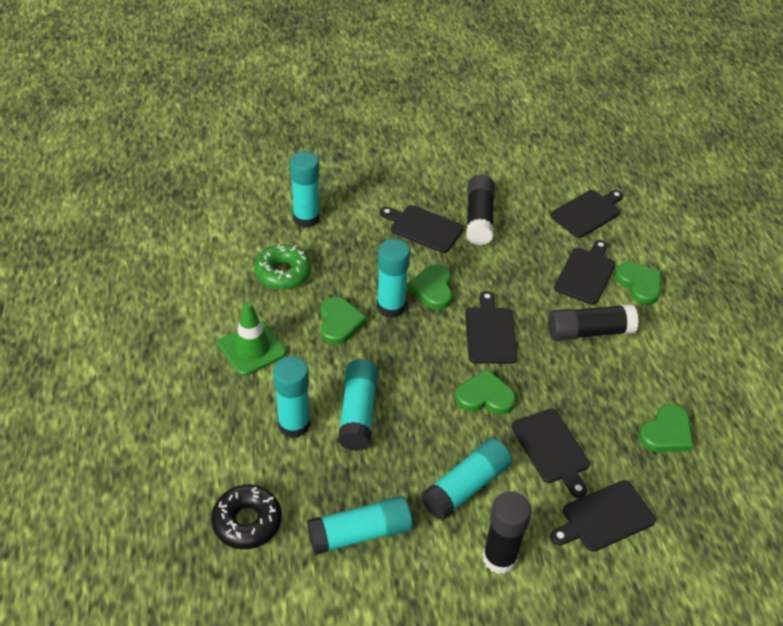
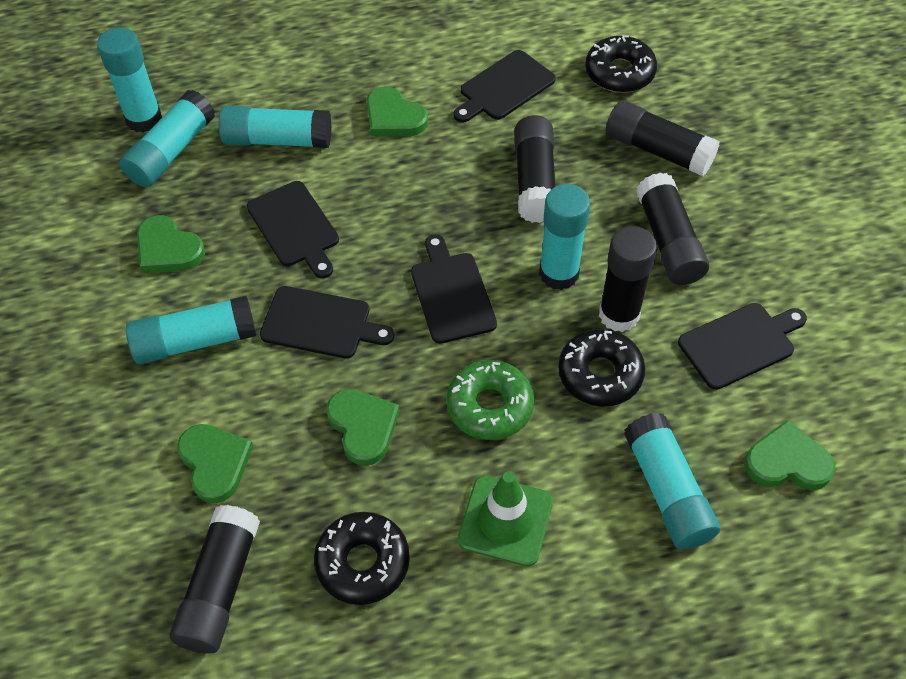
black cutting board: [380,205,464,253] [465,291,517,364] [511,409,590,498] [551,190,623,238] [551,480,656,552] [554,240,616,305] = 6 -> [247,181,339,278] [260,286,394,359] [411,234,497,344] [454,50,556,123] [678,303,807,390] = 5
black donut: [211,485,282,549] = 1 -> [314,512,410,605] [558,329,645,406] [585,35,657,93] = 3
black glue stick: [466,175,495,245] [482,491,532,574] [548,304,639,341] = 3 -> [170,505,260,654] [514,115,555,223] [599,226,657,332] [606,100,720,176] [636,173,709,285] = 5

